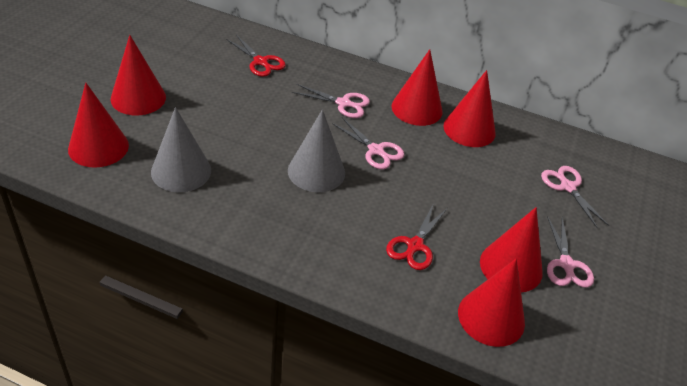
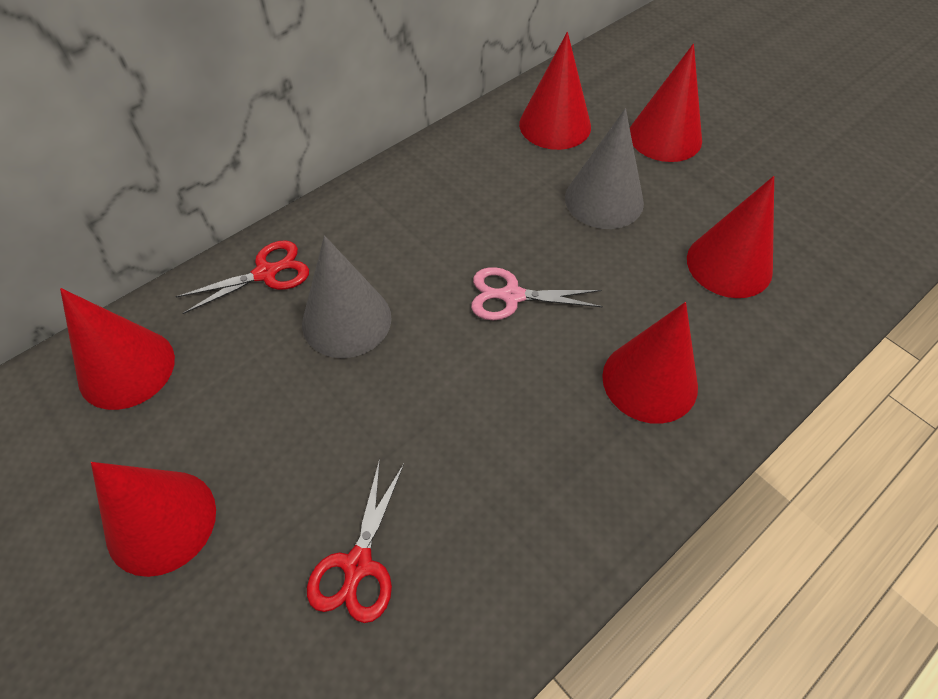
pink scissors: [292,84,370,118] [332,117,404,170] [541,166,609,229] [547,216,594,288] = 4 -> [471,267,603,320] = 1

